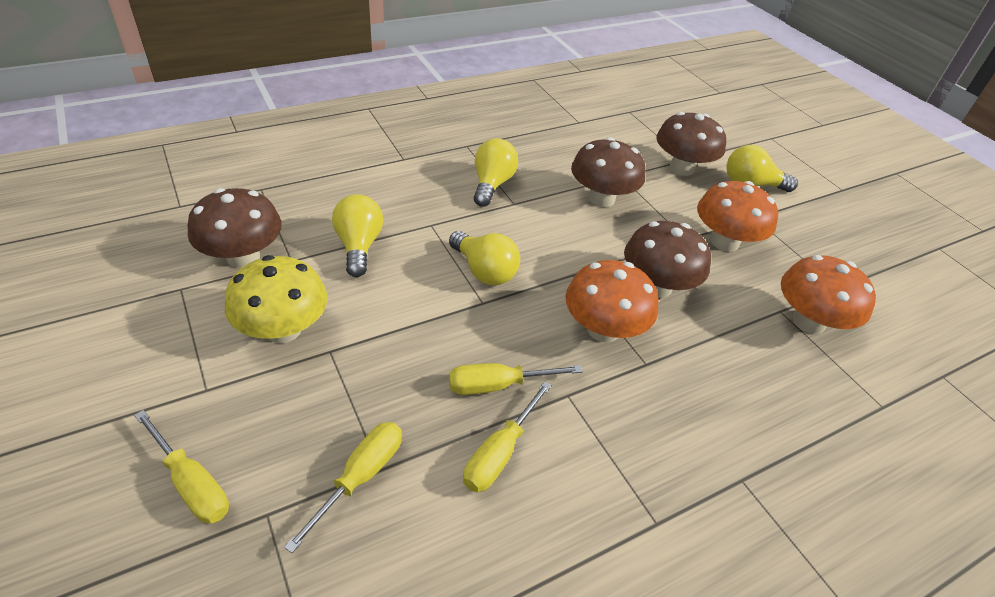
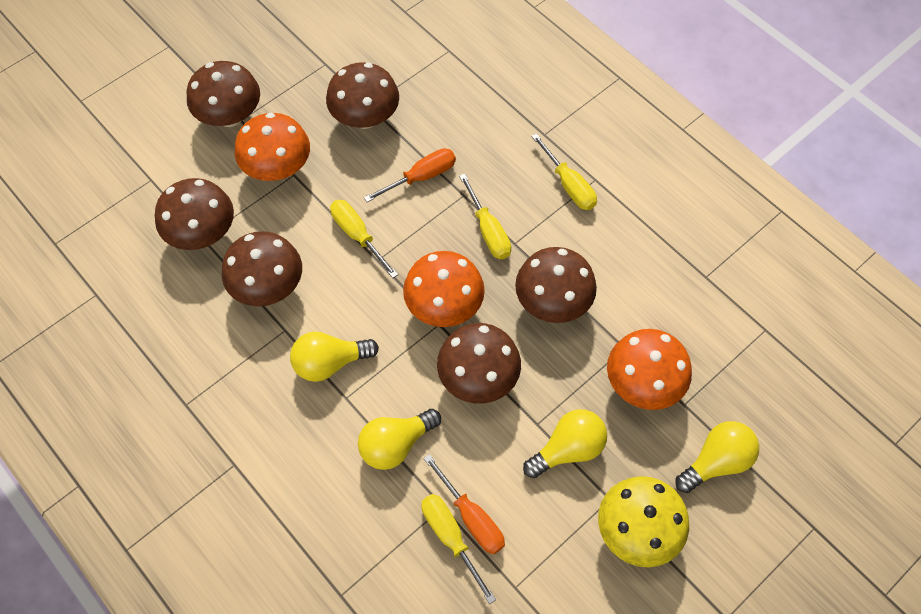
brown mushroom: [187,188,282,268] [571,137,645,207] [624,221,711,298] [656,112,726,176] = 4 -> [155,178,234,250] [187,61,260,127] [222,231,302,306] [326,62,399,129] [437,323,521,404] [515,247,597,323] = 6
orange screwdriver: none = 0 -> [364,148,456,202] [423,454,505,554] = 2

